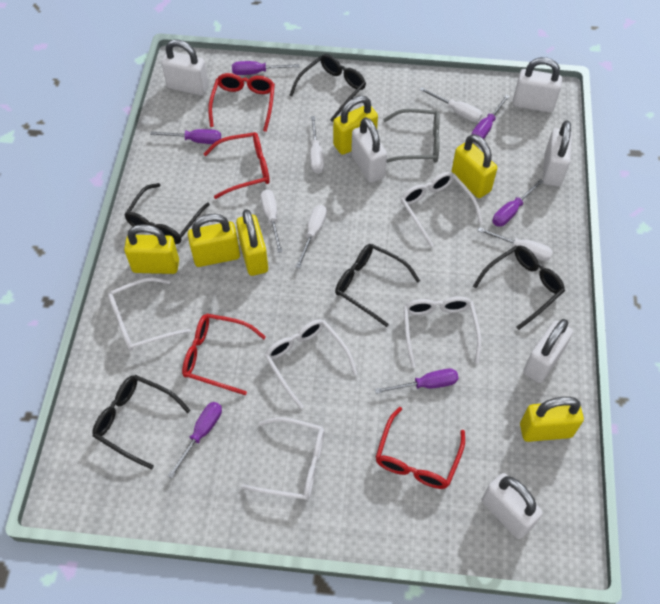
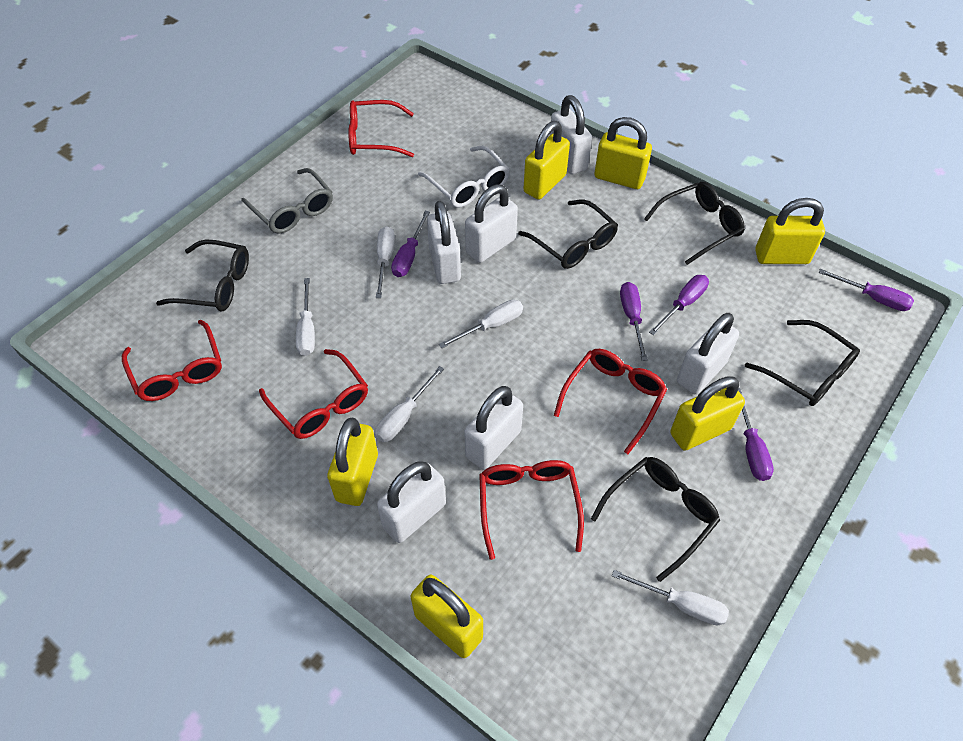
purple screwdriver: [150,129,221,144] [168,402,222,478] [232,61,299,75] [375,368,459,394] [472,95,510,139] [493,179,544,226] = 6 -> [391,211,430,277] [620,282,648,361] [649,275,709,335] [738,388,774,481] [818,269,914,311] = 5
red glasses: [182,314,266,395] [203,132,270,199] [208,73,275,132] [376,407,465,489] = 4 -> [122,320,222,401] [259,349,368,439] [348,100,414,157] [479,460,584,560] [554,349,667,454] = 5
white glasses: [108,277,191,351] [241,417,325,500] [265,319,357,409] [401,172,482,247] [404,296,481,368] = 5 -> [418,146,510,208] = 1

